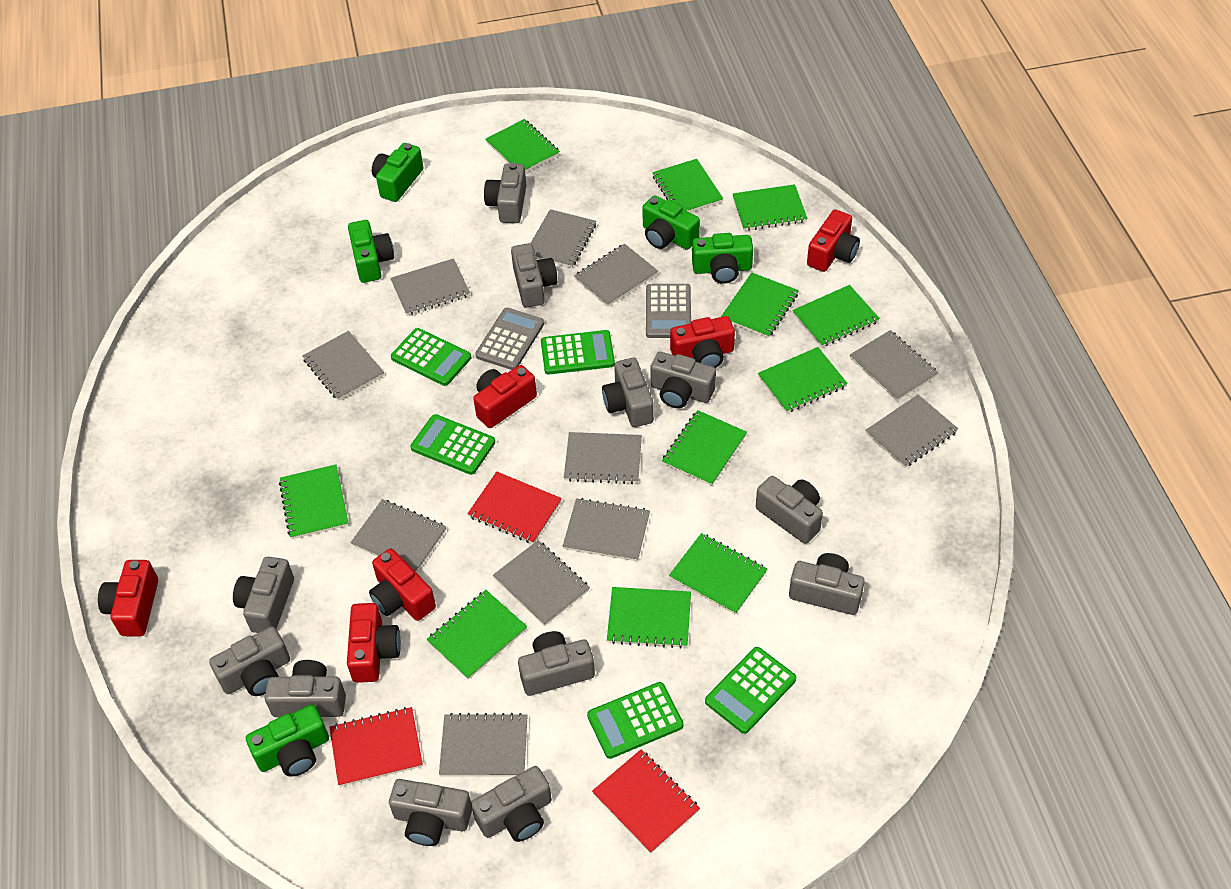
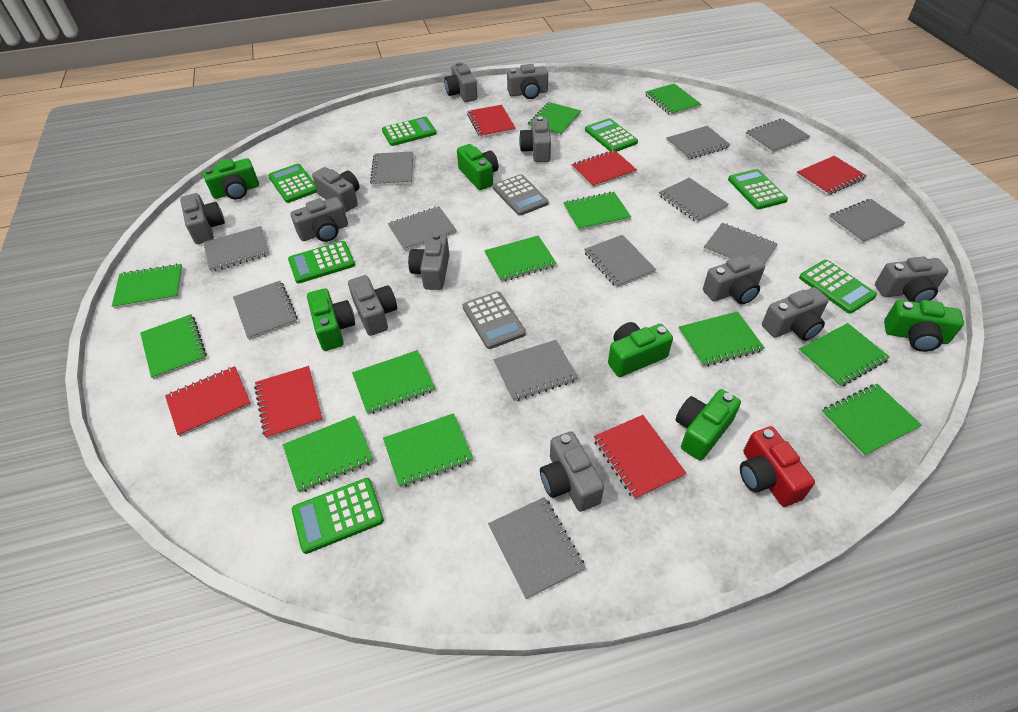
green calculator: [391,328,471,386] [410,414,495,475] [541,330,615,375] [587,682,684,759] [705,647,796,734] = 5 -> [268,164,317,203] [288,241,355,283] [292,478,384,554] [382,117,437,146] [585,118,638,152] [728,169,788,210] [799,260,877,314] = 7
green camera: [246,704,329,777] [348,220,394,283] [372,143,424,202] [642,195,700,250] [692,233,753,284] = 5 -> [203,158,259,200] [307,288,355,351] [457,144,498,190] [608,322,673,377] [676,389,741,461] [884,300,964,352] = 6
green notebook: [279,464,349,539] [426,590,527,679] [486,119,560,172] [607,587,691,649] [652,159,724,212] [662,410,747,486] [669,533,767,615] [721,273,799,338] [733,184,807,231] [758,347,848,413] [792,285,880,347] = 11 -> [112,264,183,309] [140,314,207,379] [283,416,374,493] [352,350,435,415] [383,413,473,488] [484,235,557,282] [527,102,581,136] [563,192,631,231] [645,84,701,116] [678,311,765,367] [798,323,890,388] [821,384,922,457] = 12
grey notebook: [302,331,384,401] [350,499,446,573] [390,258,470,316] [439,713,528,777] [493,540,590,626] [531,209,596,268] [563,498,650,561] [564,432,642,484] [574,243,658,307] [850,330,939,401] [865,395,958,468] = 11 -> [203,226,270,272] [233,281,298,340] [370,151,413,186] [388,206,457,251] [488,497,586,600] [493,340,578,402] [584,235,657,288] [659,178,729,223] [666,126,730,160] [703,223,778,264] [745,118,810,153] [828,199,906,244] = 12
red camera: [98,560,158,636] [347,603,401,683] [369,548,436,621] [473,365,537,428] [670,316,735,368] [807,209,860,272] = 6 -> [740,426,815,507] = 1
red notebook: [330,707,423,787] [467,471,562,544] [592,750,700,853] = 3 -> [165,366,251,437] [254,366,323,439] [467,105,516,138] [571,150,637,188] [594,415,687,500] [796,156,867,196] = 6

